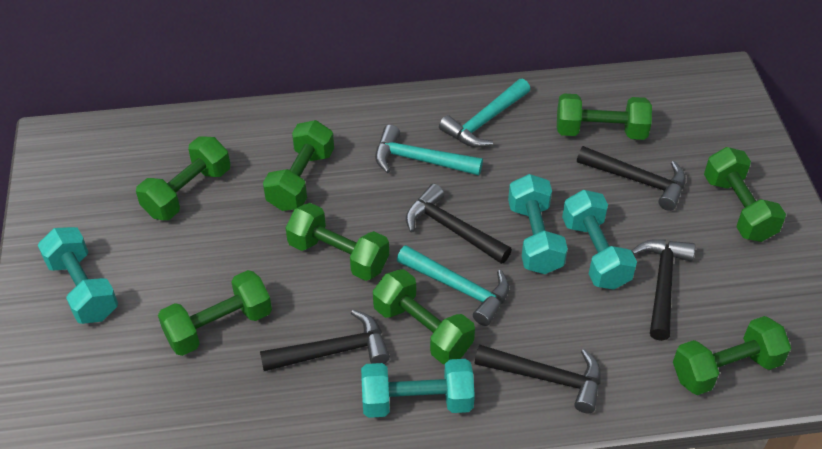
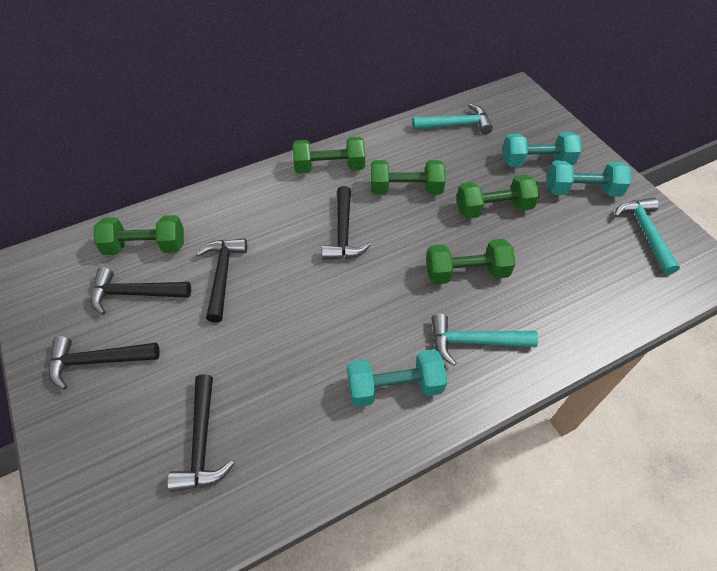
green dumbbell: [136,136,230,220] [158,270,272,356] [263,120,334,211] [285,203,389,281] [373,269,475,364] [557,93,652,140] [673,316,791,395] [704,147,786,242] = 8 -> [94,215,184,255] [293,137,365,174] [371,160,446,195] [426,239,515,284] [457,175,540,219] = 5
turquoise dumbbell: [38,227,118,324] [361,359,475,418] [508,174,568,274] [562,190,637,289] = 4 -> [347,349,447,407] [503,132,582,167] [547,161,631,197] = 3

